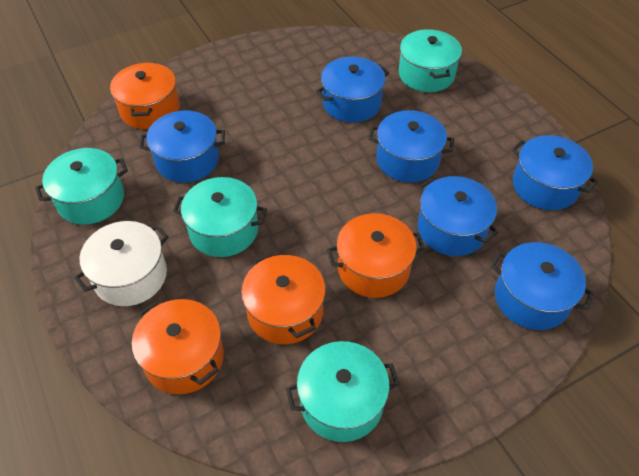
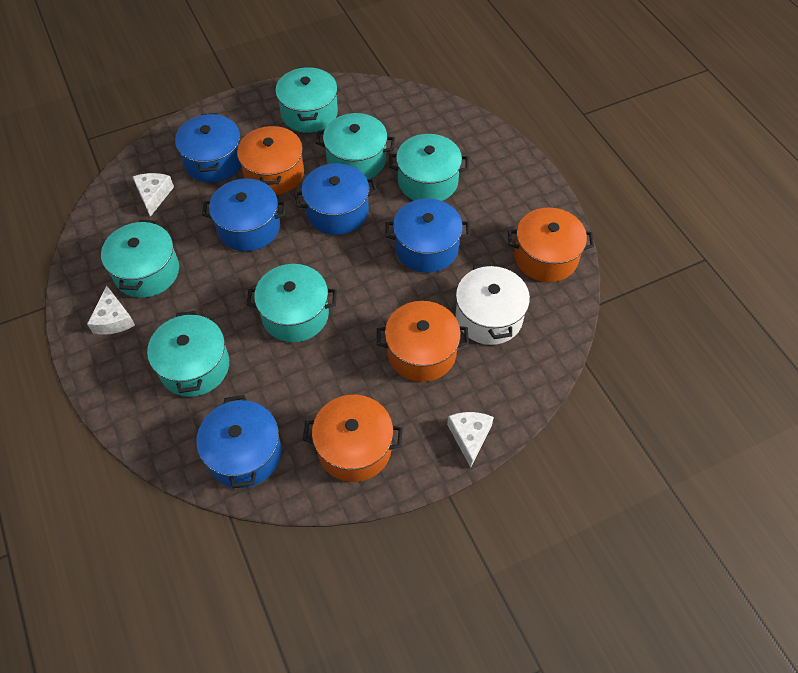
blue pot: [139,111,225,183] [316,57,389,122] [368,110,454,182] [418,176,499,256] [490,242,594,330] [512,135,598,210] = 6 -> [175,113,241,183] [196,395,282,488] [202,179,286,251] [294,163,377,235] [386,198,470,273] = 5
turquoise pot: [35,148,128,225] [173,177,267,257] [286,341,399,442] [399,29,462,92] = 4 -> [101,220,179,298] [147,311,229,397] [246,264,337,342] [275,67,338,133] [316,113,395,179] [389,134,469,201] = 6
white cheese: none = 0 -> [87,285,135,335] [133,173,174,217] [447,412,494,468] = 3

